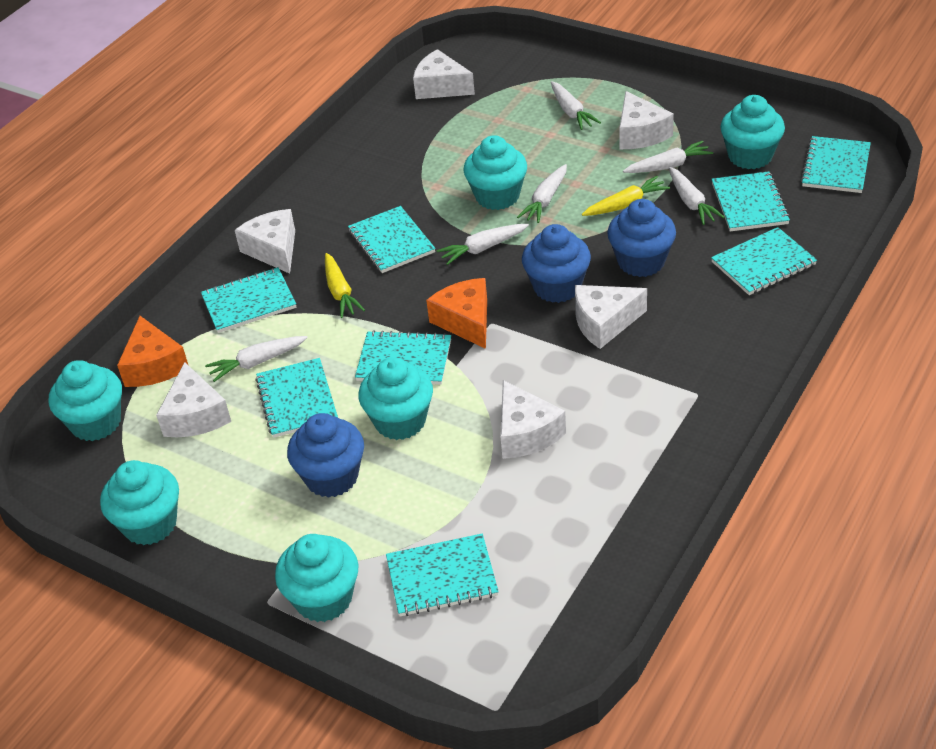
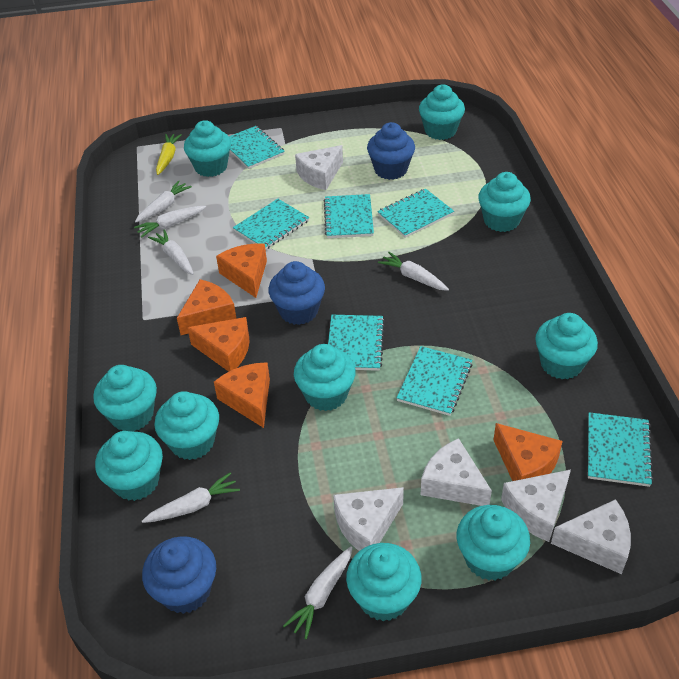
orange cheese: [117,316,189,387] [426,278,487,349] = 2 -> [177,279,237,335] [187,317,249,372] [214,362,270,428] [216,244,267,298] [493,423,563,481] = 5
turquoise cupcake: [49,360,122,441] [100,460,179,545] [275,534,358,622] [358,357,433,440] [463,135,527,210] [720,95,785,169] = 6 -> [93,365,157,432] [95,431,163,501] [154,391,219,460] [184,120,231,177] [294,344,356,411] [346,543,422,621] [419,84,465,140] [457,505,530,581] [478,172,531,232] [535,313,598,380] = 10
turquoise notebook: [201,267,296,333] [255,358,338,438] [348,206,435,273] [355,330,451,385] [386,534,499,617] [711,227,817,295] [712,171,790,231] [801,136,871,193] = 8 -> [229,126,285,169] [233,199,309,250] [324,194,374,238] [328,315,385,371] [377,189,454,238] [397,346,473,416] [588,412,653,487] = 7
white cheese: [156,362,231,437] [235,209,295,274] [413,49,475,99] [500,380,566,459] [575,285,647,349] [619,91,674,149] = 6 -> [295,145,343,190] [333,487,404,551] [421,438,492,506] [501,469,571,542] [551,499,631,574] = 5
yellow carrot: [325,253,365,318] [582,176,670,216] = 2 -> [156,134,182,175] = 1

